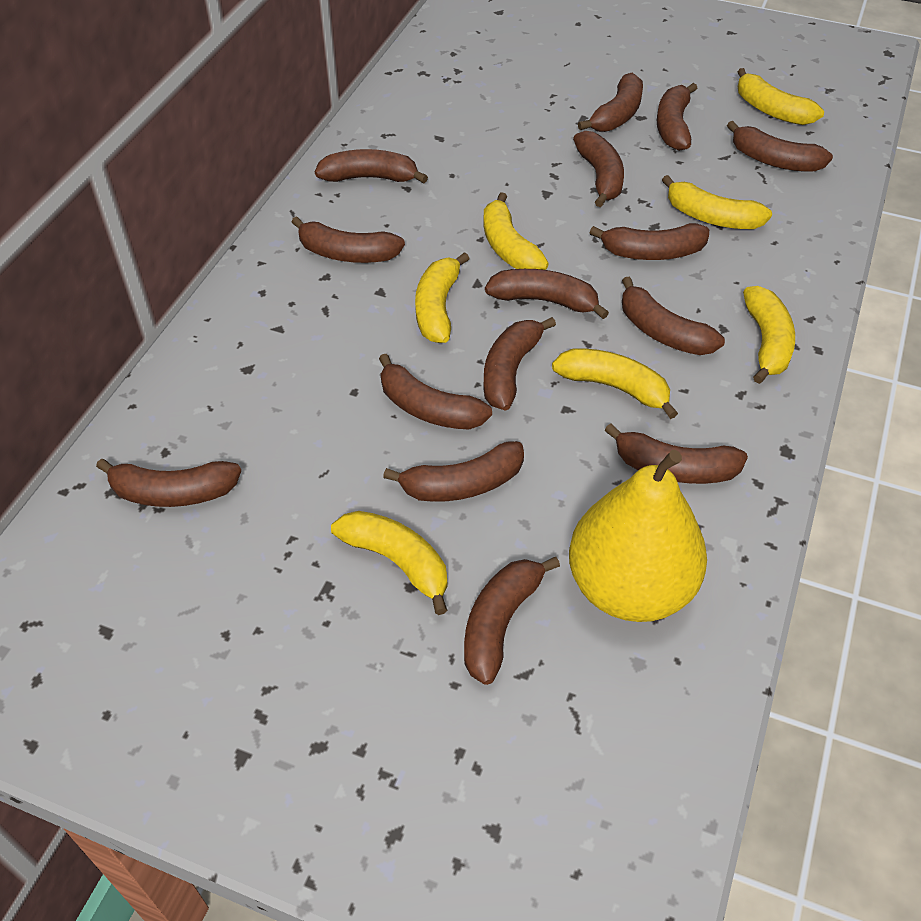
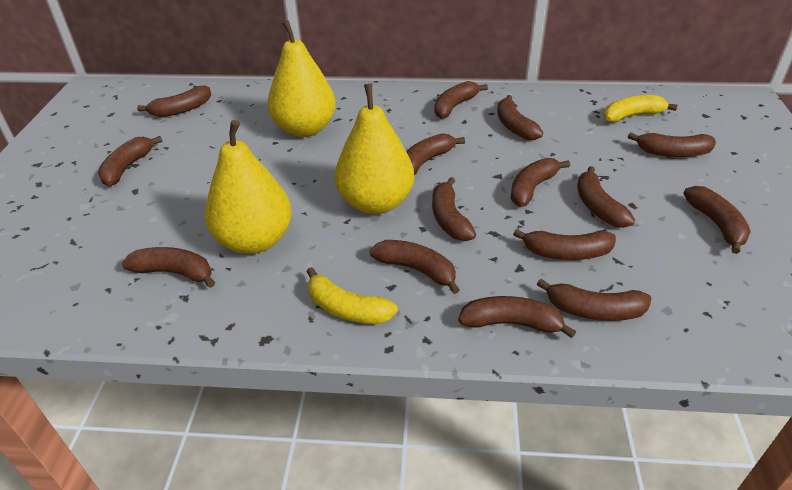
yellow banana: [331,511,447,615] [415,252,470,343] [484,192,549,270] [552,348,678,419] [662,175,772,229] [737,68,824,125] [743,286,795,384] = 7 -> [307,267,398,324] [603,95,677,123] = 2
yellow pear: [569,450,707,622] = 1 -> [205,120,292,254] [267,20,336,137] [335,84,414,214] = 3

